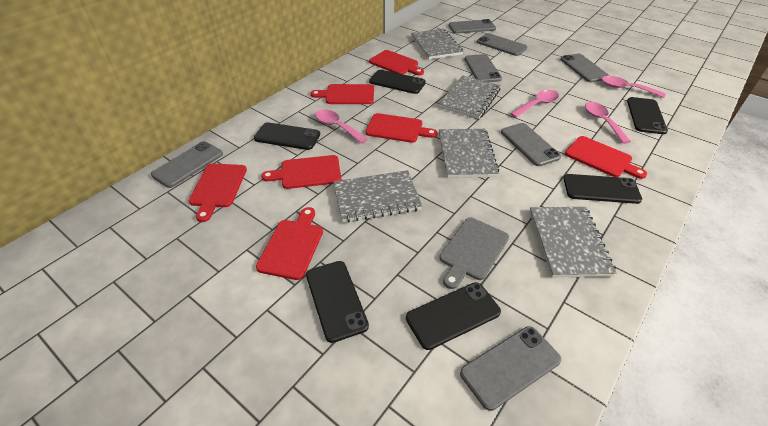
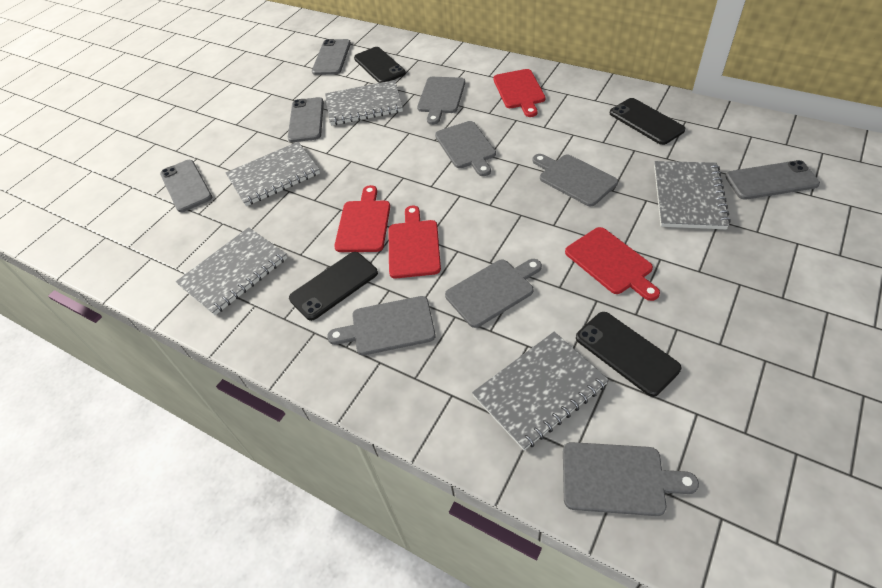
black phone: [254,122,320,150] [306,261,369,343] [369,70,426,94] [406,282,501,350] [564,174,642,204] [627,97,668,134] = 6 -> [289,252,378,321] [354,47,406,83] [576,312,681,397] [610,98,685,145] = 4
grey cutting board: [439,218,509,289] = 1 -> [327,296,436,355] [417,77,465,125] [435,121,496,176] [445,259,542,328] [533,154,618,206] [563,442,699,516] = 6
grey phone: [151,141,223,188] [449,19,496,34] [460,326,561,411] [465,54,502,82] [477,33,527,56] [501,123,561,166] [560,53,609,82] = 7 -> [160,160,212,212] [288,97,324,142] [312,39,351,75] [726,160,820,200] = 4
pink spoon: [315,109,367,144] [510,90,559,118] [585,102,631,144] [602,76,666,98] = 4 -> none = 0
red cutting board: [188,164,247,222] [256,207,323,280] [261,155,341,189] [311,84,374,104] [365,113,438,143] [369,50,424,75] [565,136,647,179] = 7 -> [334,185,390,252] [389,206,441,279] [493,69,545,117] [565,227,660,301] = 4

